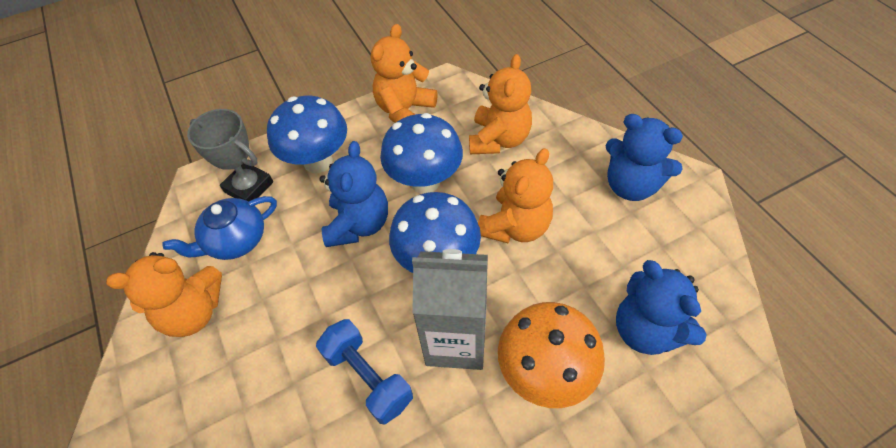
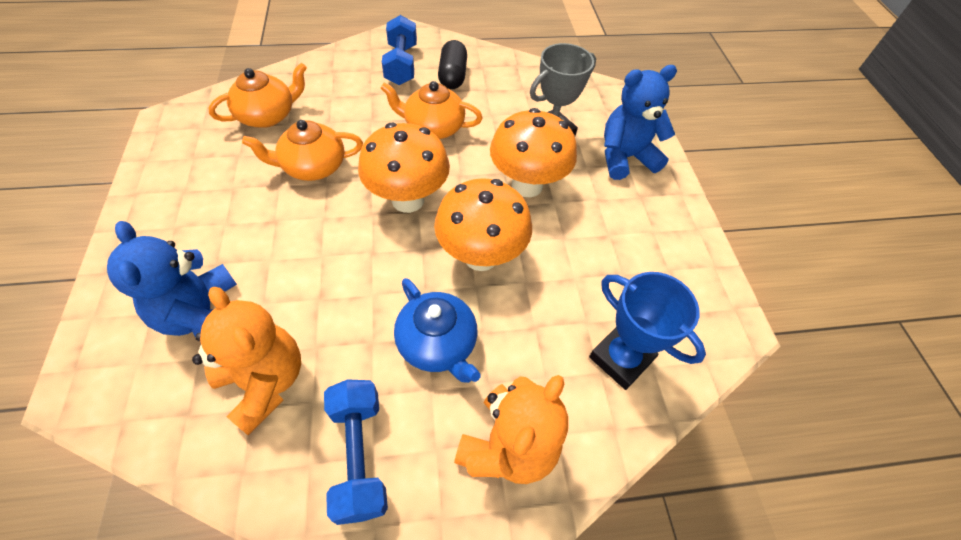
black capsule: none = 0 -> [438,40,467,89] = 1
blue dumbbell: [316,319,413,424] = 1 -> [324,379,388,525] [382,15,417,85] = 2
blue mushroom: [267,96,347,173] [380,113,463,194] [389,192,481,273] = 3 -> none = 0
blue teddy bear: [319,141,388,247] [606,114,683,201] [616,260,707,355] = 3 -> [107,221,237,337] [604,65,677,180] = 2
blue trophy: none = 0 -> [589,272,706,390] = 1
grey carton: [412,249,488,370] = 1 -> none = 0
orange mushroom: [498,302,605,408] = 1 -> [358,123,450,213] [434,178,532,271] [490,108,577,197] = 3
orange teapot: none = 0 -> [209,63,307,128] [242,120,363,181] [380,81,483,139] = 3
orange teddy bear: [106,252,222,337] [371,24,437,123] [469,54,532,154] [478,148,553,243] = 4 -> [192,287,301,435] [454,375,568,484] = 2

